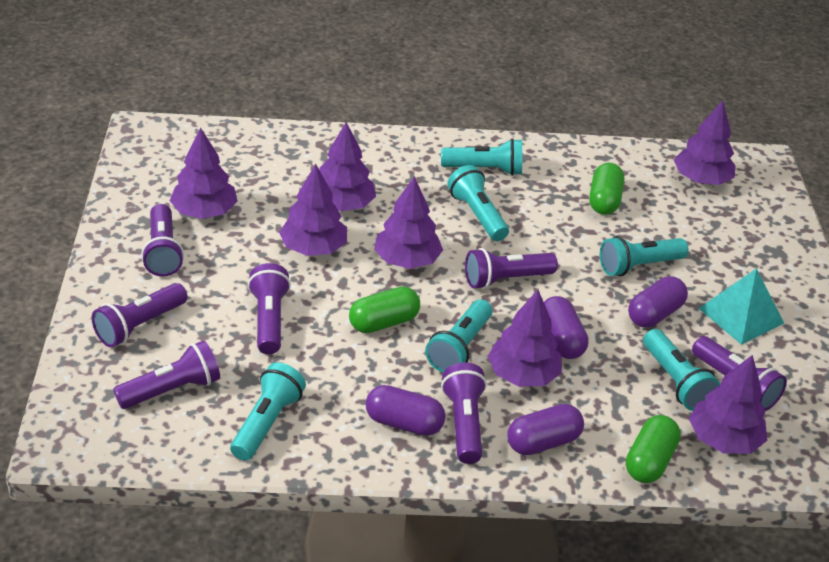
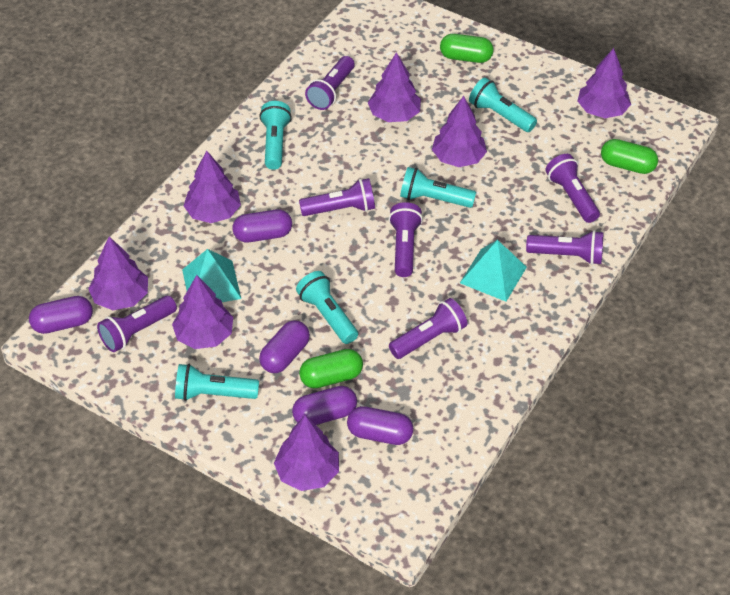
purple capsule: [365,385,446,436] [507,404,584,455] [544,296,589,359] [628,276,688,328] = 4 -> [29,296,93,334] [232,210,292,242] [259,320,310,373] [292,386,357,425] [347,406,413,445] = 5
turquoise flashlight: [230,362,306,461] [425,299,492,372] [441,138,522,176] [447,165,509,241] [600,236,689,276] [643,329,720,411] = 6 -> [175,364,259,401] [259,101,292,170] [296,271,358,344] [400,167,476,208] [469,78,537,132] = 5
turquoise pyramid: [699,268,784,345] = 1 -> [182,249,241,302] [460,240,527,301] = 2

